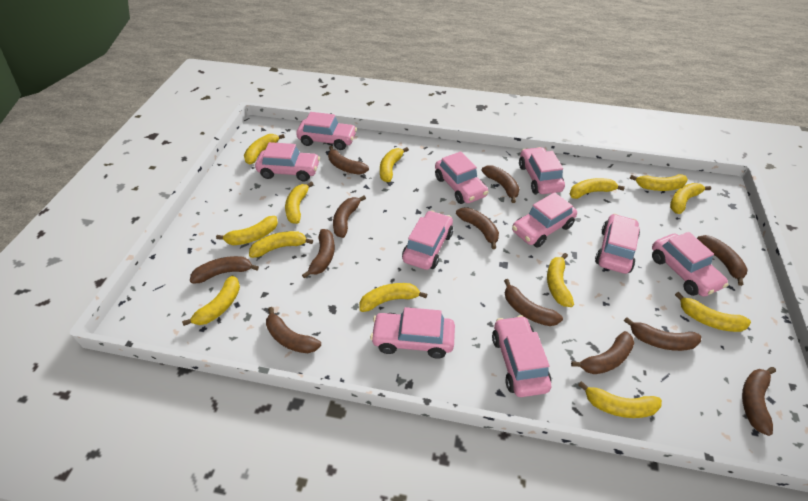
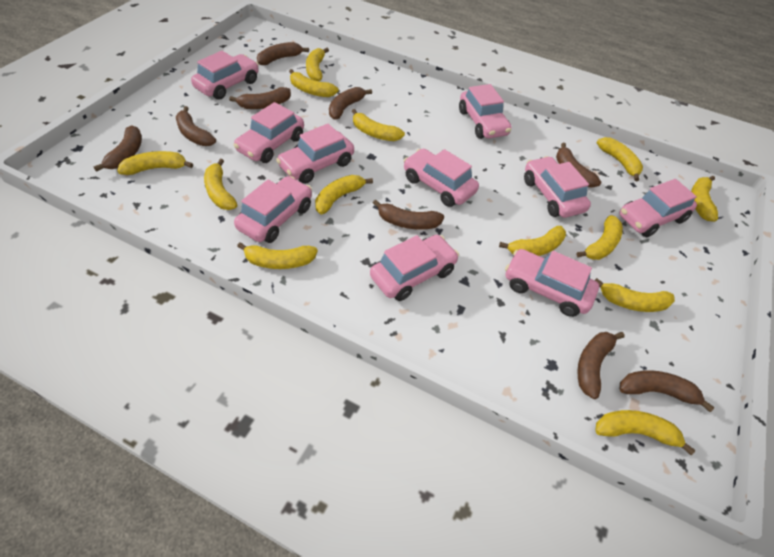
brown banana: [190,256,259,284] [266,307,321,353] [302,229,335,279] [328,146,369,175] [333,195,366,238] [456,208,499,249] [481,165,520,203] [504,279,563,326] [571,331,634,374] [624,317,701,351] [697,235,747,286] [742,367,776,436] = 12 -> [93,125,142,172] [176,106,216,146] [229,87,291,109] [257,42,309,65] [329,87,372,120] [373,200,444,230] [556,143,601,188] [577,332,625,399] [620,370,715,412] = 9

